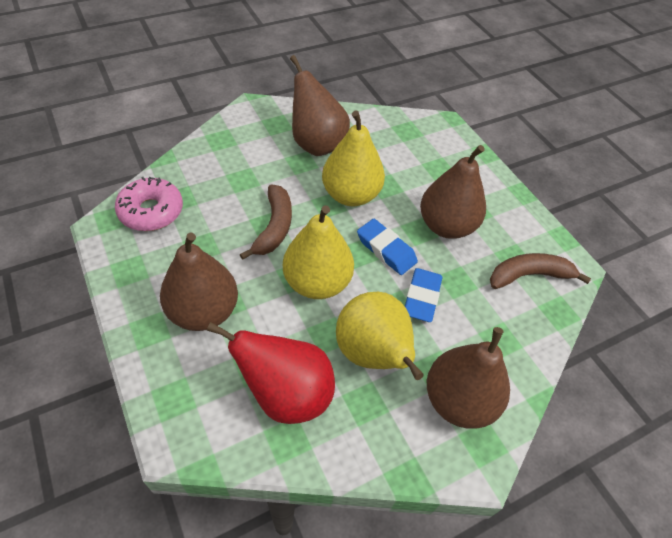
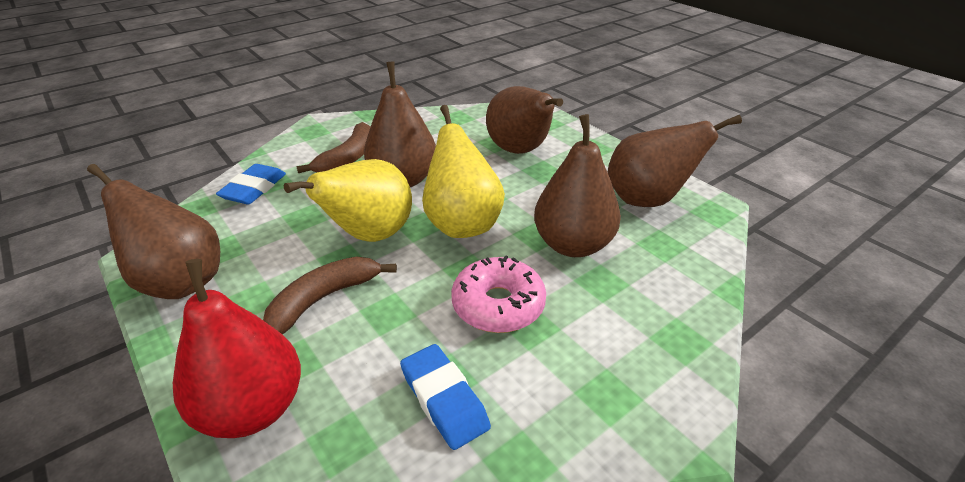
brown pear: [160,233,238,331] [290,55,350,156] [420,145,486,239] [427,327,510,428] = 4 -> [87,164,220,299] [364,62,436,187] [486,86,563,154] [534,114,621,257] [608,115,742,207] = 5
yellow pear: [283,205,354,299] [322,111,385,207] [336,292,424,380] = 3 -> [284,159,412,242] [422,105,505,238] = 2

